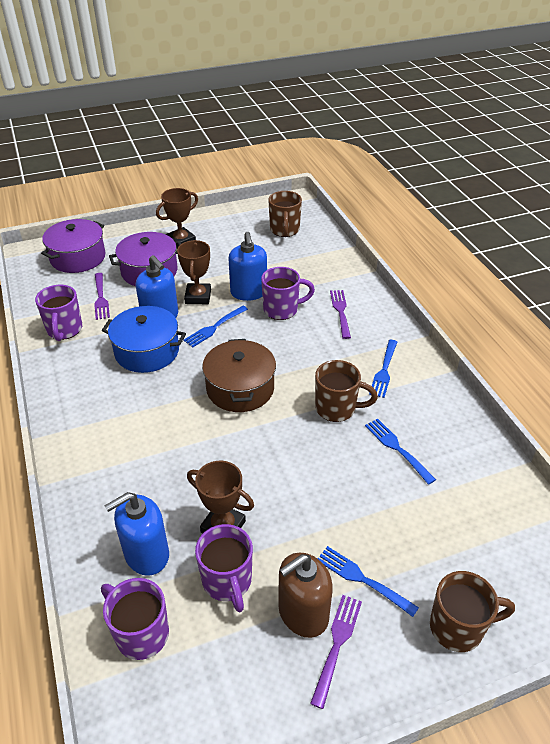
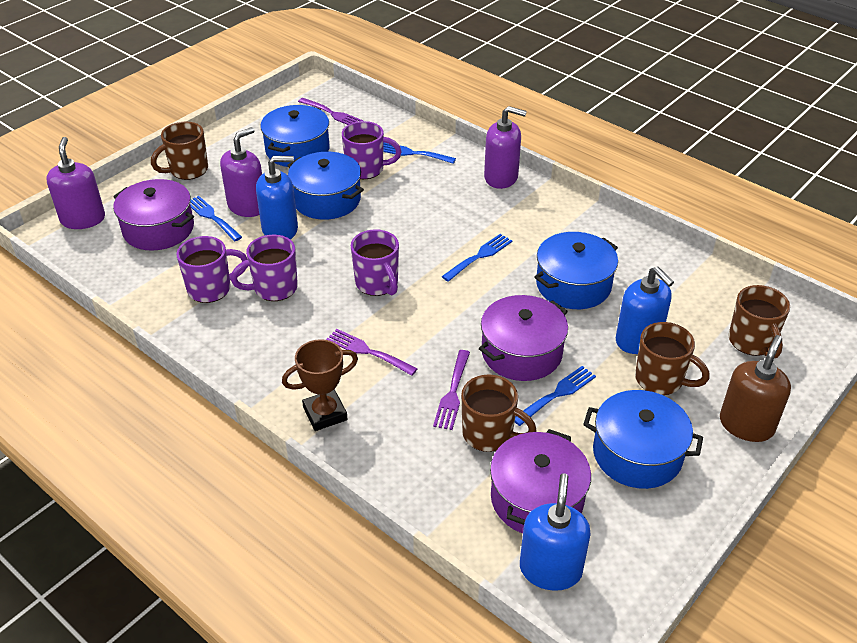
blue pot: [102,306,186,373] = 1 -> [260,105,330,167] [287,152,364,220] [534,232,618,309] [583,390,703,489] = 4
brown mug: [268,191,302,237] [315,360,378,422] [430,571,515,652] = 3 -> [151,122,208,180] [461,375,537,452] [635,322,710,395] [729,285,790,358] = 4
brown pot: [202,339,276,412] = 1 -> none = 0
brown trophy: [156,188,198,248] [177,240,211,304] [187,461,254,534] = 3 -> [282,339,358,431] = 1
purple pot: [41,219,105,273] [109,232,181,286] = 2 -> [113,179,194,251] [479,295,568,381] [490,429,591,533] = 3
purple soap dispenser: none = 0 -> [46,137,105,229] [220,127,262,217] [484,106,527,189] = 3

